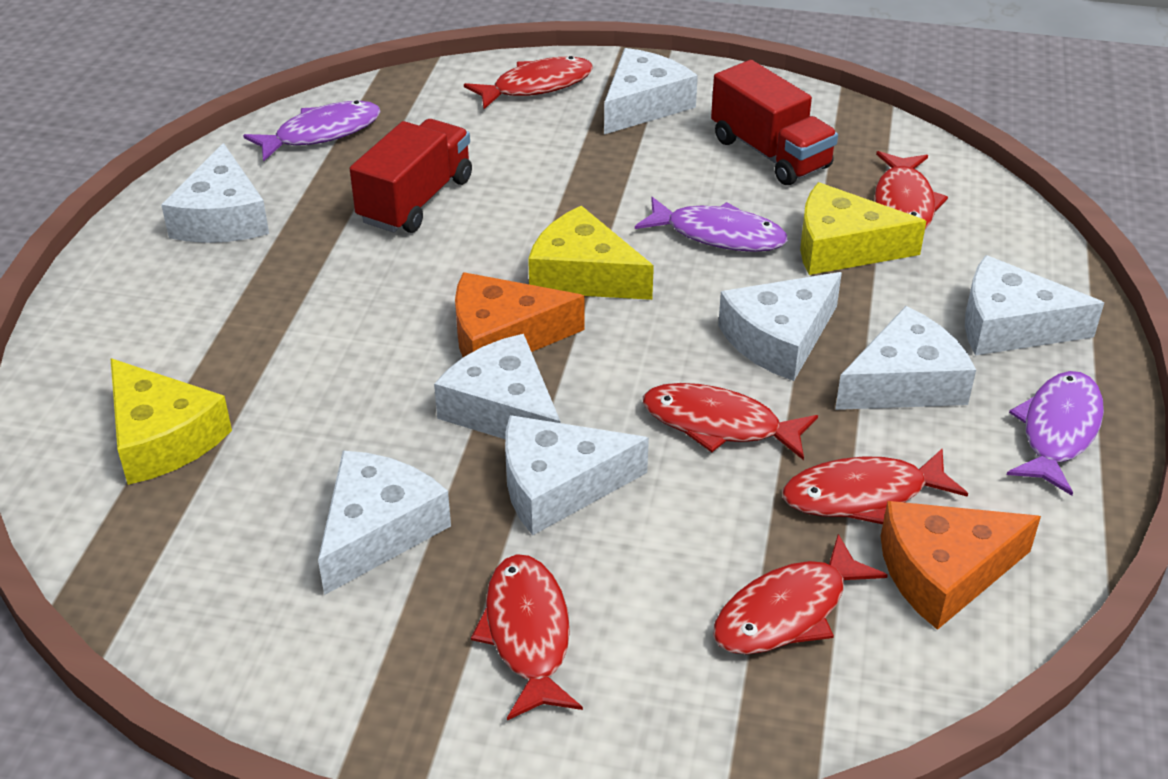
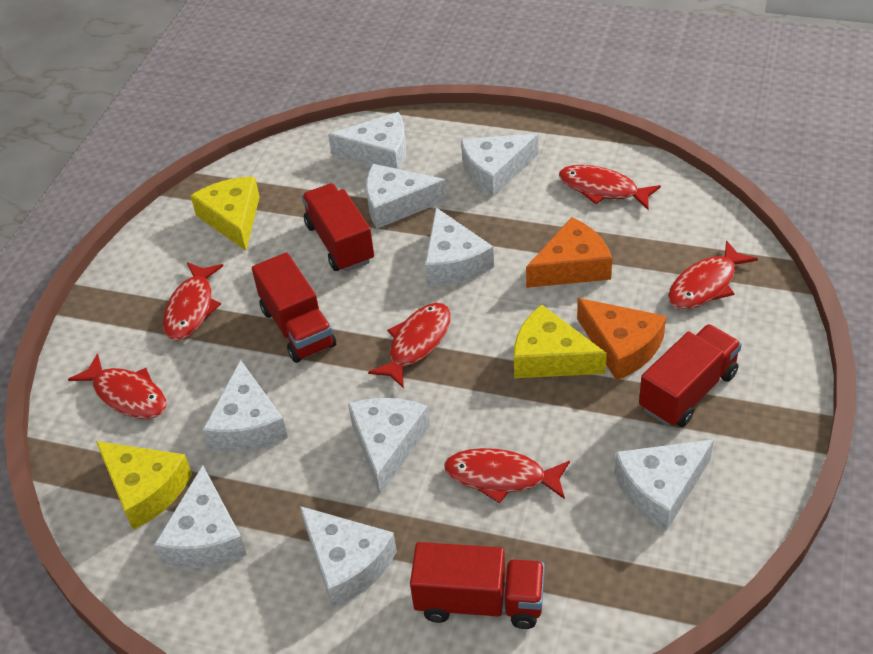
purple fish: [243,101,381,162] [635,197,788,252] [1007,371,1104,496] = 3 -> none = 0
red truck: [350,119,472,233] [711,60,838,185] = 2 -> [252,252,336,363] [302,183,374,272] [410,542,545,629] [639,324,742,427] = 4
white cheese: [161,143,269,243] [318,451,451,595] [434,334,561,439] [505,415,649,535] [604,48,698,134] [718,272,842,381] [835,306,976,410] [965,255,1104,355] = 8 -> [154,465,247,568] [203,360,288,452] [300,506,397,608] [328,112,406,169] [348,398,430,495] [366,164,447,229] [425,208,494,286] [461,133,538,197] [614,439,714,531] = 9

